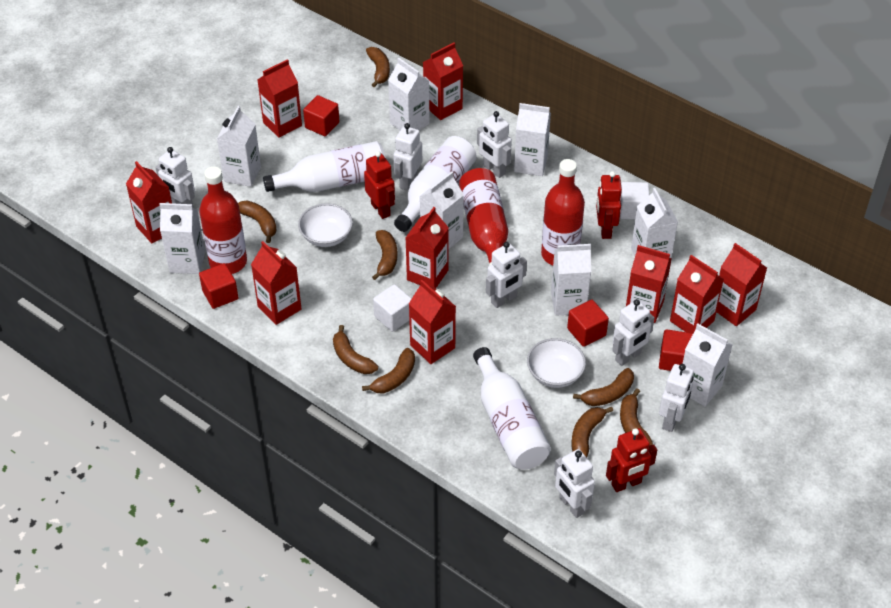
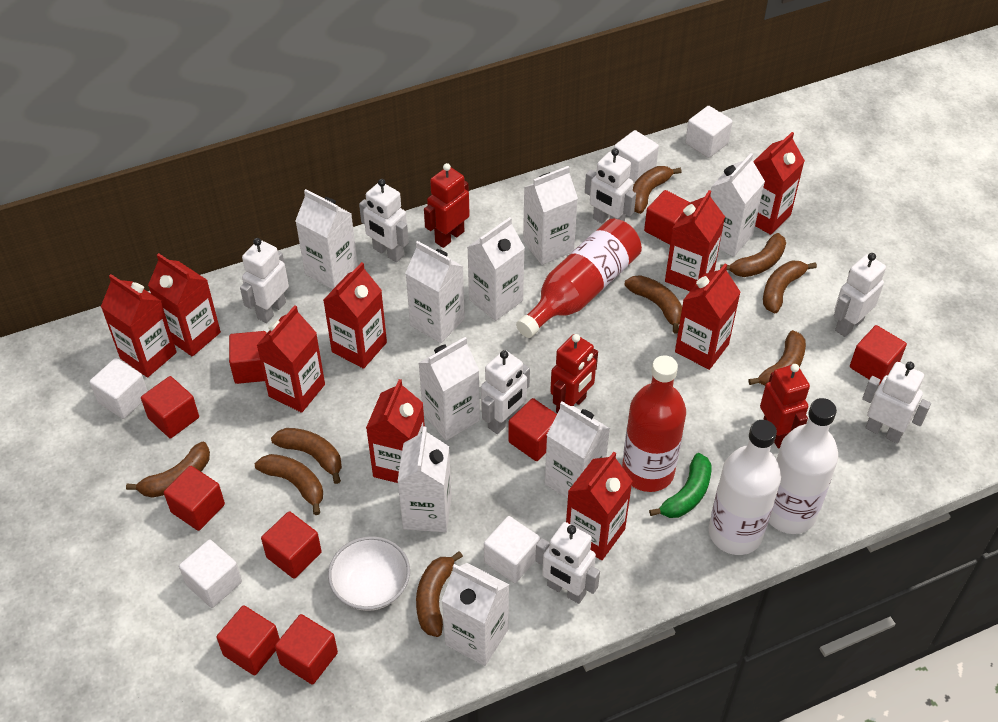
brown banana: [238,201,277,243] [333,325,378,374] [362,348,415,394] [366,47,390,88] [372,230,397,280] [572,407,613,457] [573,368,634,406] [620,389,653,446] = 8 -> [126,442,210,498] [255,454,323,515] [271,428,342,484] [416,551,463,637] [624,275,682,333] [633,166,682,214] [720,233,786,277] [748,330,806,386] [763,261,817,313] = 9
green banana: none = 0 -> [649,453,711,518] = 1
red bottle: [199,167,247,274] [459,168,508,266] [541,159,585,265] = 3 -> [516,219,642,338] [622,355,686,492] = 2
red cube: [199,263,239,309] [303,95,339,136] [567,300,609,347] [659,329,693,371] = 4 -> [141,376,199,438] [164,466,225,531] [217,605,280,675] [229,331,267,384] [261,511,322,579] [275,614,338,684] [508,398,557,461] [644,190,690,245] [850,325,907,385] = 9
white bottle: [263,141,386,192] [394,136,477,232] [473,347,551,470] = 3 -> [709,420,781,555] [769,398,838,534] = 2
white bowl: [298,203,353,247] [527,338,586,388] = 2 -> [328,536,410,611] = 1
white carton: [159,203,205,274] [217,106,261,187] [388,58,430,130] [420,172,464,249] [514,103,551,176] [551,244,591,316] [631,188,678,258] [682,324,732,407] = 8 -> [295,189,358,289] [397,427,452,532] [405,241,465,343] [419,337,480,441] [442,563,509,666] [468,217,525,321] [523,166,578,265] [545,401,610,499] [710,153,765,257] = 9
white cube: [373,284,412,332] [620,182,650,219] = 2 -> [89,358,148,419] [179,539,242,608] [484,516,540,583] [614,130,659,183] [685,106,733,158] = 5

